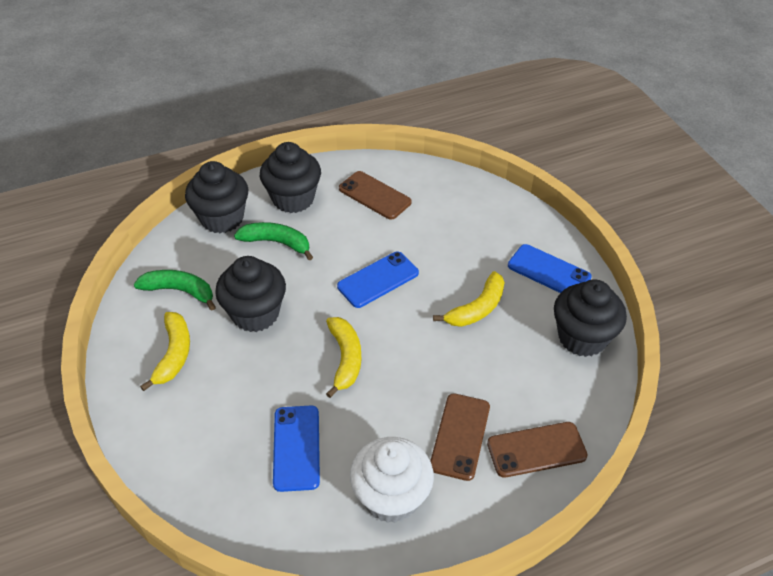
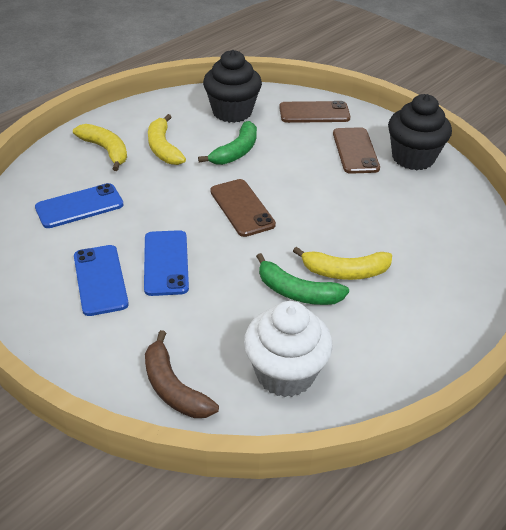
black cupcake: [185,161,248,233] [215,256,286,332] [260,142,321,213] [554,279,627,357] = 4 -> [203,50,262,123] [388,94,452,171] = 2
brown banana: none = 0 -> [145,330,219,418] = 1

